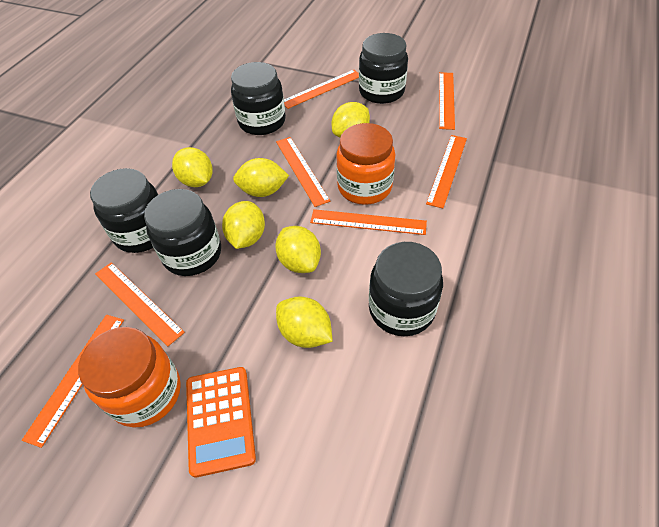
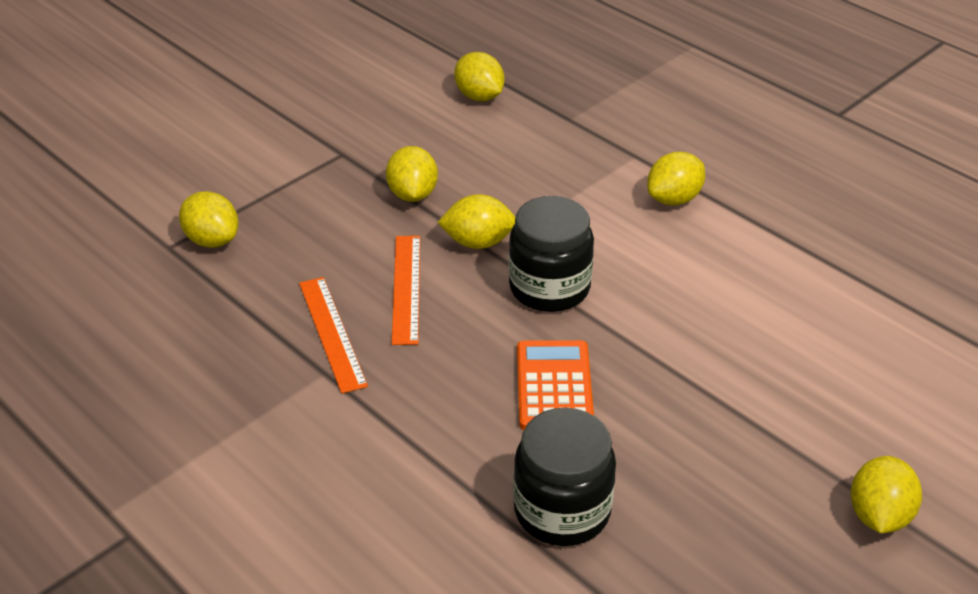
black jar: [90,168,158,253] [144,189,221,276] [231,62,286,135] [359,33,408,104] [369,242,443,336] = 5 -> [509,196,594,312] [513,408,616,546] = 2
orange jar: [78,327,181,427] [336,123,395,205] = 2 -> none = 0
orange ruler: [22,315,124,448] [95,262,185,346] [276,137,331,207] [284,70,359,109] [310,209,427,235] [426,135,467,208] [439,72,455,130] = 7 -> [299,277,368,394] [392,236,420,345] = 2

